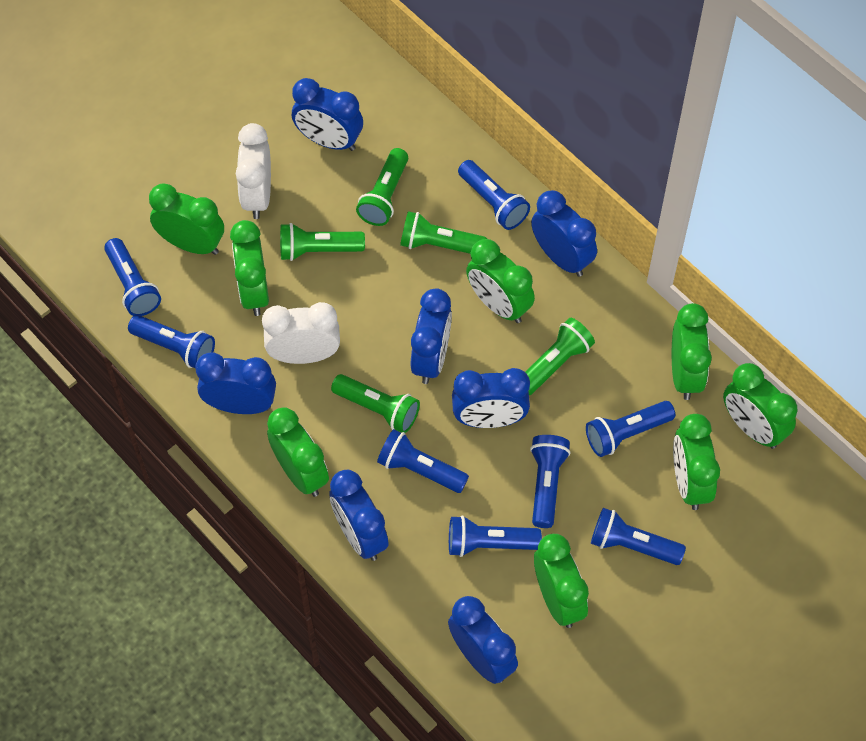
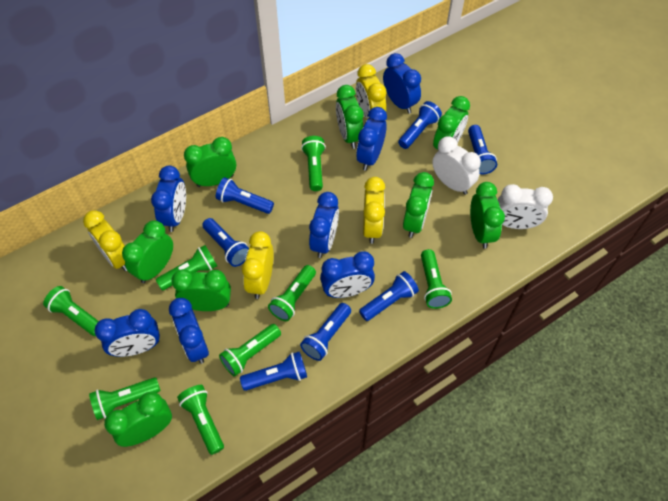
blue flashlight: [104,238,161,316] [128,315,215,368] [377,429,469,493] [449,515,542,557] [458,160,530,230] [530,435,570,528] [586,401,675,457] [591,508,686,565] = 8 -> [202,218,249,267] [216,177,274,214] [240,351,307,391] [300,303,351,361] [359,271,419,321] [398,101,442,149] [468,125,497,174] = 7
green flashlight: [280,223,365,261] [331,374,420,433] [356,148,408,226] [400,211,487,254] [525,318,595,395] = 5 -> [43,286,99,336] [89,377,161,420] [156,245,217,290] [177,385,224,455] [219,324,281,377] [268,265,316,321] [301,136,326,191] [421,249,452,309] = 8
yellow clock: none = 0 -> [83,210,127,271] [242,231,274,299] [356,64,387,120] [363,177,385,244] = 4

